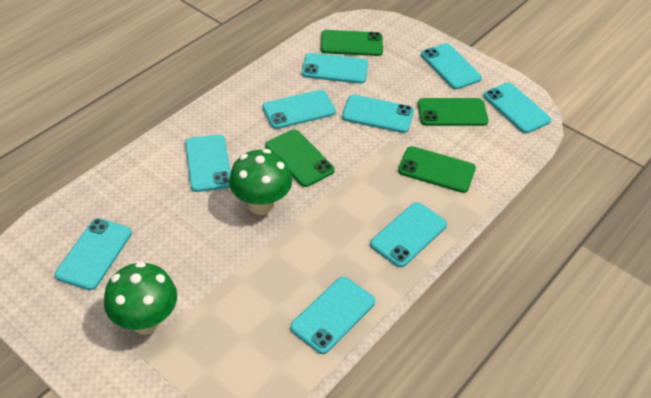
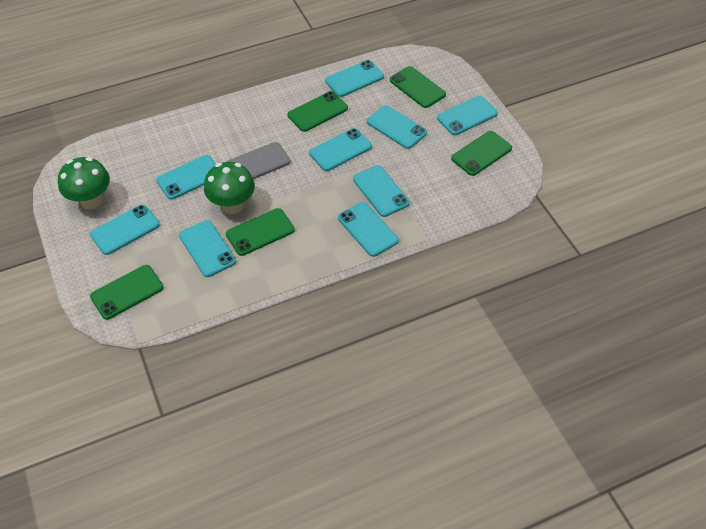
green phone: [266,130,335,187] [320,30,383,56] [398,146,476,193] [418,98,489,126] = 4 -> [90,265,164,320] [226,208,295,256] [287,91,348,132] [390,66,446,108] [451,131,512,176] = 5
grey phone: none = 0 -> [227,142,291,179] = 1

